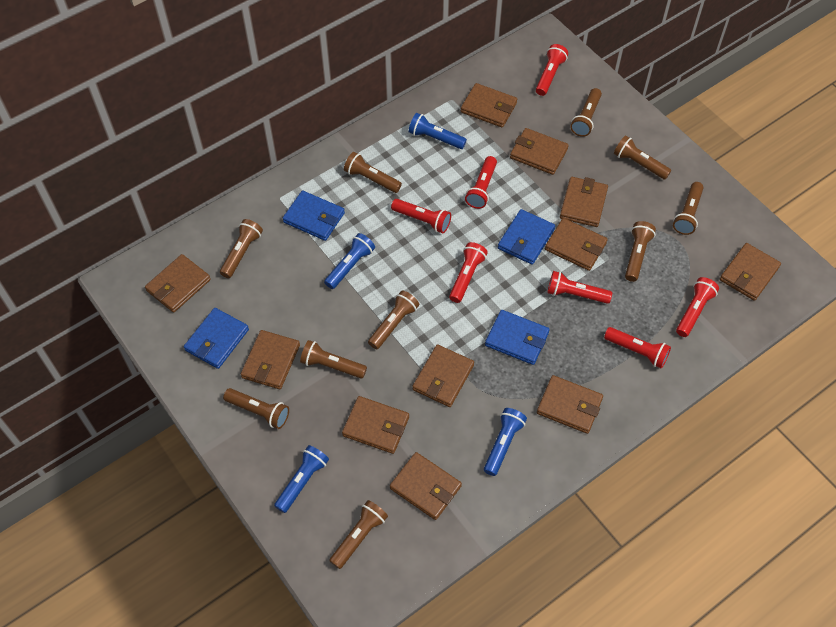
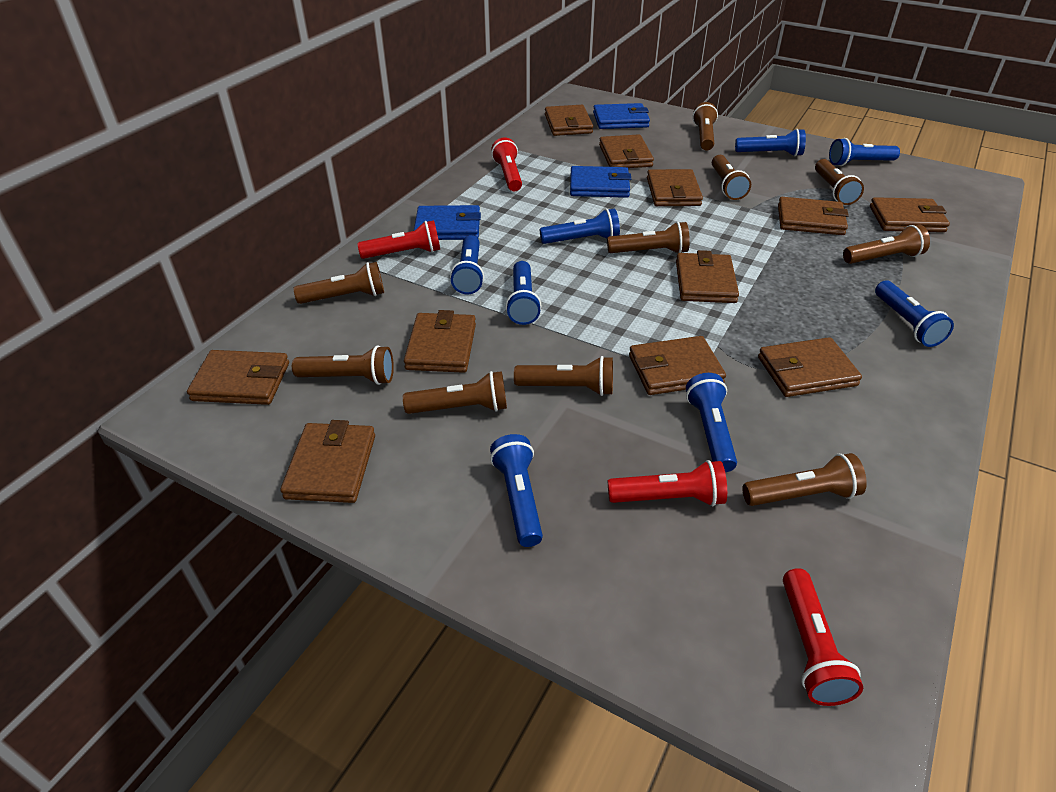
blue flashlight: [274,445,329,513] [324,233,375,289] [409,113,467,149] [484,408,527,476] = 4 -> [450,235,484,295] [490,434,543,547] [506,261,542,325] [540,208,620,244] [686,373,737,472] [735,129,806,156] [829,138,900,166] [875,281,954,347] = 8
blue wallet: [184,308,249,369] [283,191,345,241] [485,310,550,365] [498,209,555,265] = 4 -> [414,205,481,240] [570,166,631,198] [593,103,650,129] = 3
red flashlight: [391,199,451,233] [449,242,488,303] [465,156,497,209] [536,44,568,96] [547,271,612,304] [604,327,671,369] [676,277,719,337] = 7 -> [357,220,440,259] [491,137,522,191] [608,460,727,506] [783,568,863,706] = 4

